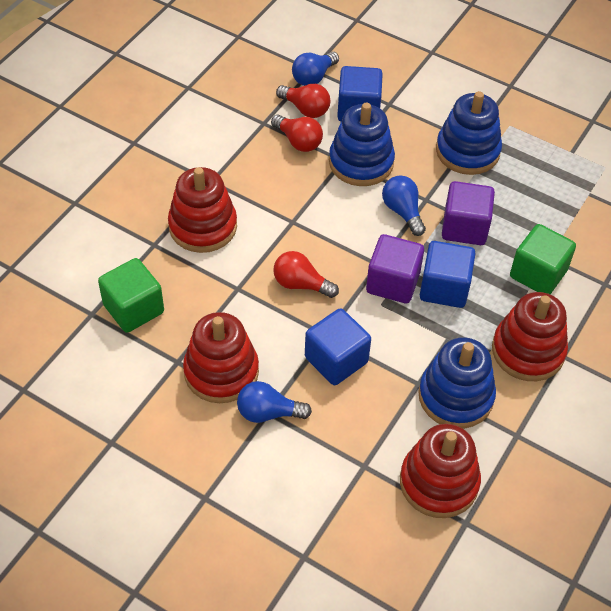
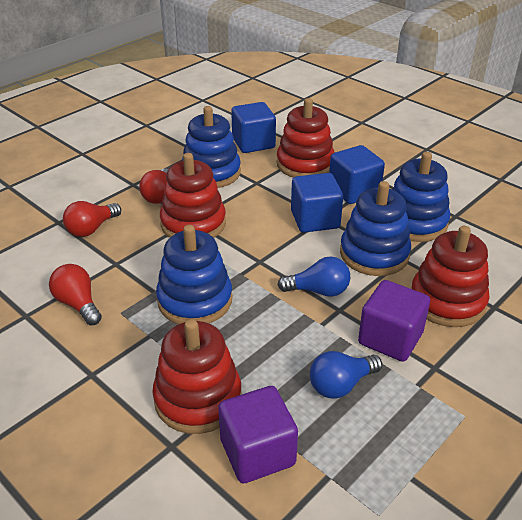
blue light bulb: [237,381,312,423] [292,52,339,86] [382,176,426,236] = 3 -> [278,257,350,297] [310,351,382,399] = 2
blue stacking toy: [329,102,395,186] [418,337,496,429] [436,91,502,175] = 3 -> [156,225,232,324] [182,106,241,188] [340,181,411,276] [392,152,450,242] = 4
green cube: [98,258,164,333] [510,224,576,294] = 2 -> none = 0

